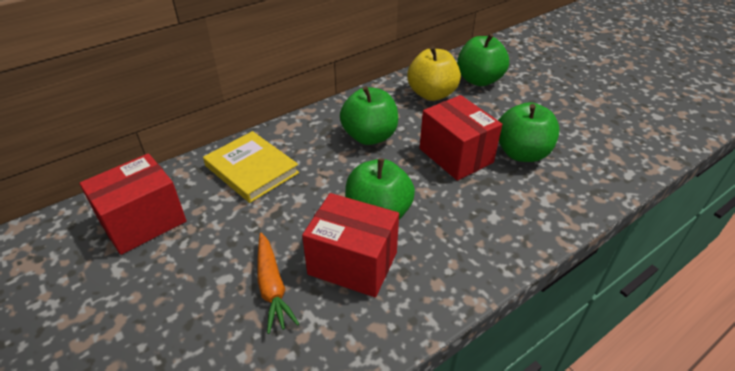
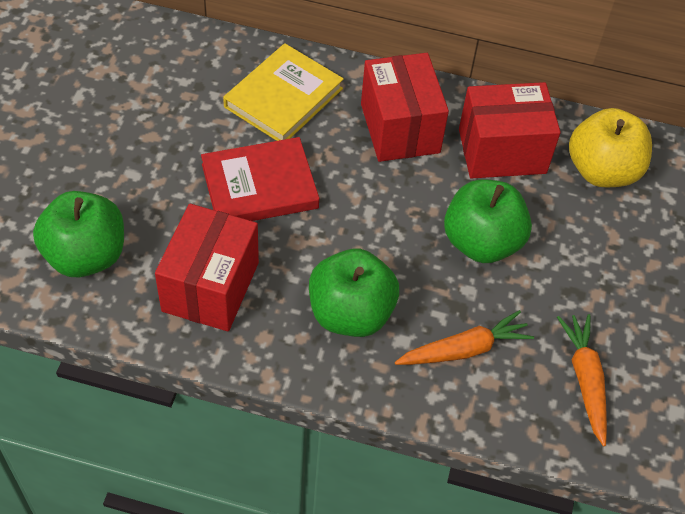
green apple: [340,86,398,145] [345,158,415,219] [457,34,509,86] [498,102,559,162] = 4 -> [33,191,124,277] [309,249,399,337] [444,179,532,263] = 3
orange carrot: [257,233,299,334] = 1 -> [395,310,534,365] [557,314,607,446] = 2
red book: none = 0 -> [201,137,319,221] = 1

